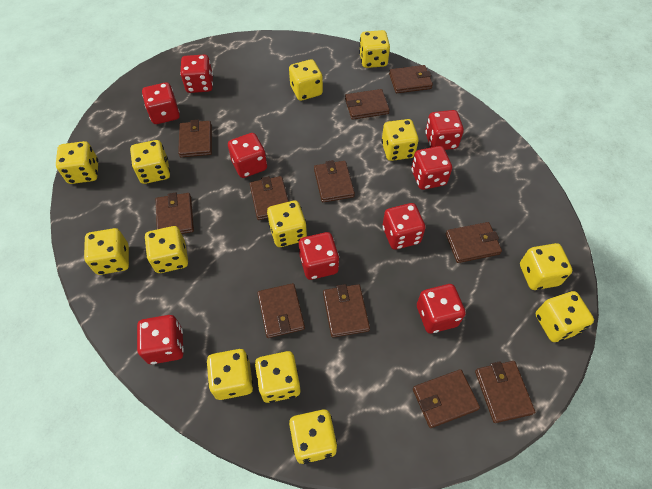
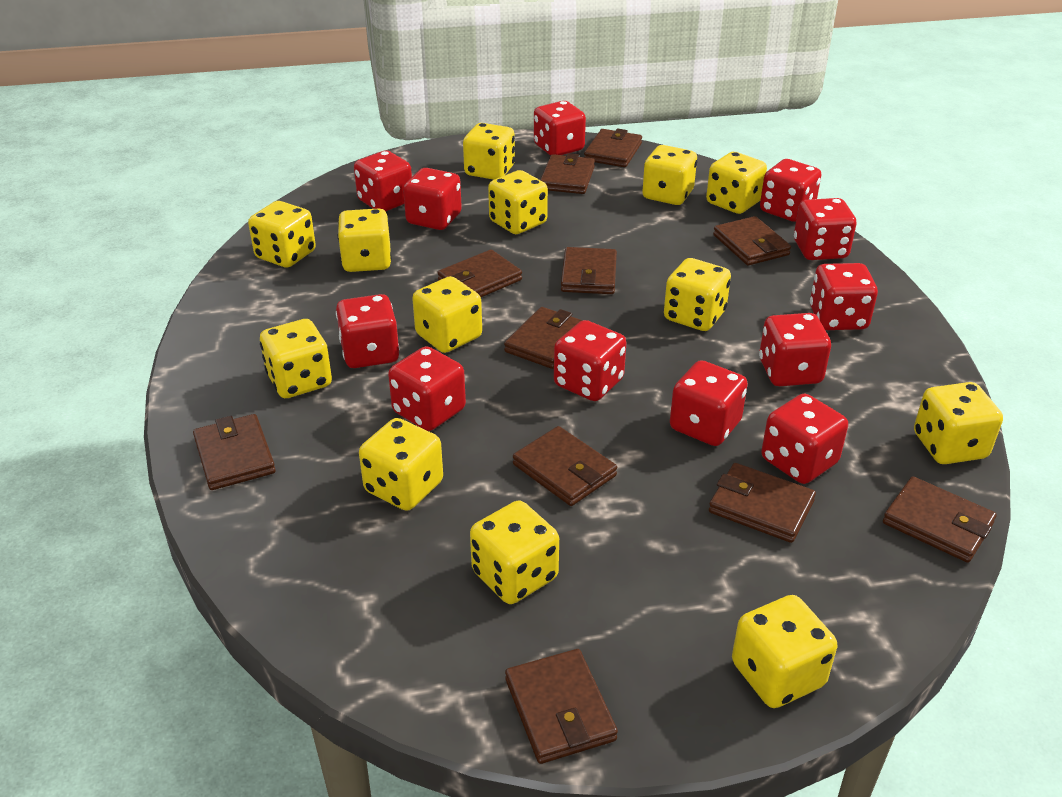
red dice: [137,315,184,364] [142,82,180,124] [180,54,213,93] [228,133,267,178] [299,232,339,280] [383,203,425,250] [411,146,452,190] [417,284,466,333] [425,110,464,150] = 9 -> [336,294,400,368] [354,150,412,212] [388,346,466,431] [403,168,462,230] [534,101,586,156] [554,320,626,401] [670,360,748,446] [759,313,831,386] [760,159,821,222] [761,393,848,484] [794,198,857,260] [810,263,878,330] = 12

